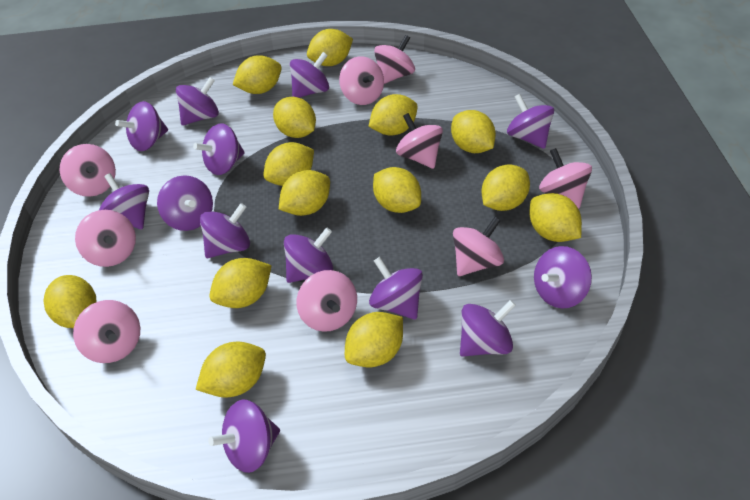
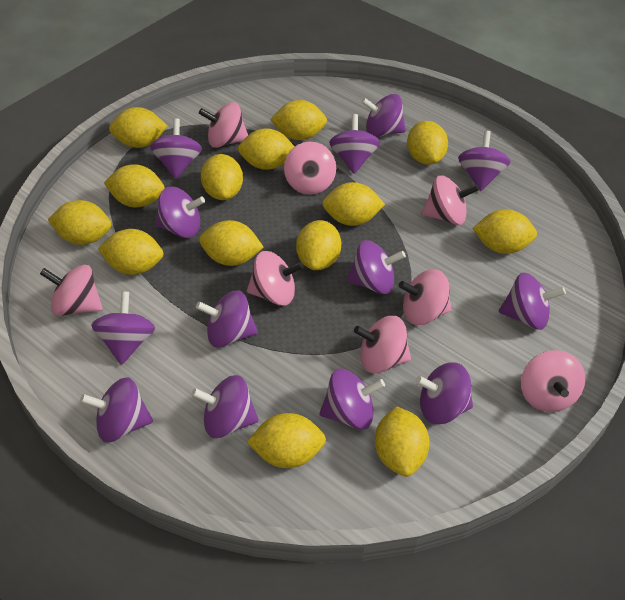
pink spinning top: [60,144,116,197] [73,300,140,363] [75,210,136,267] [297,270,357,332] [339,56,384,105] [374,35,415,84] [396,113,443,169] [453,217,504,276] [539,148,592,209] = 9 -> [40,265,103,316] [199,102,248,148] [247,251,304,306] [284,142,336,195] [354,316,411,373] [399,269,451,325] [422,176,479,225] [521,350,585,412] = 8

